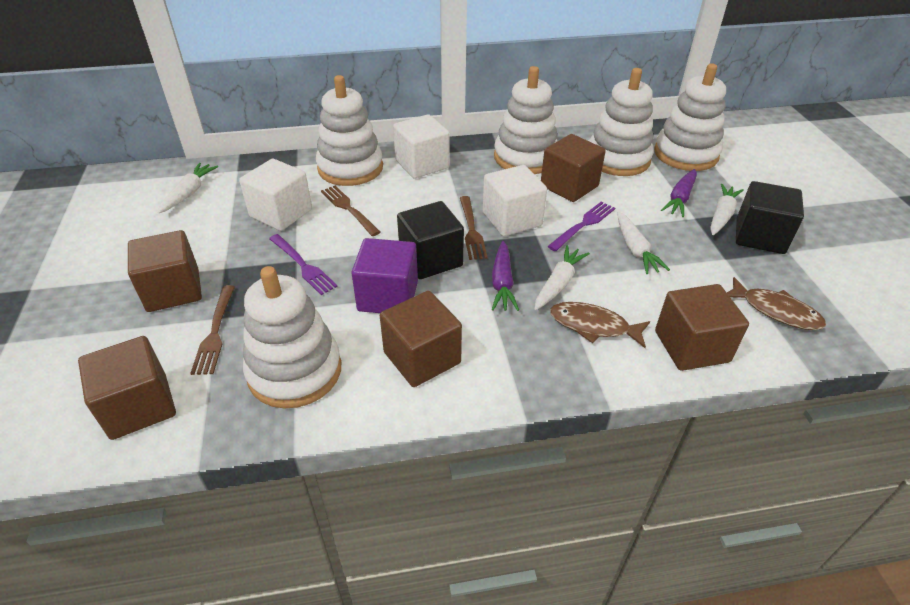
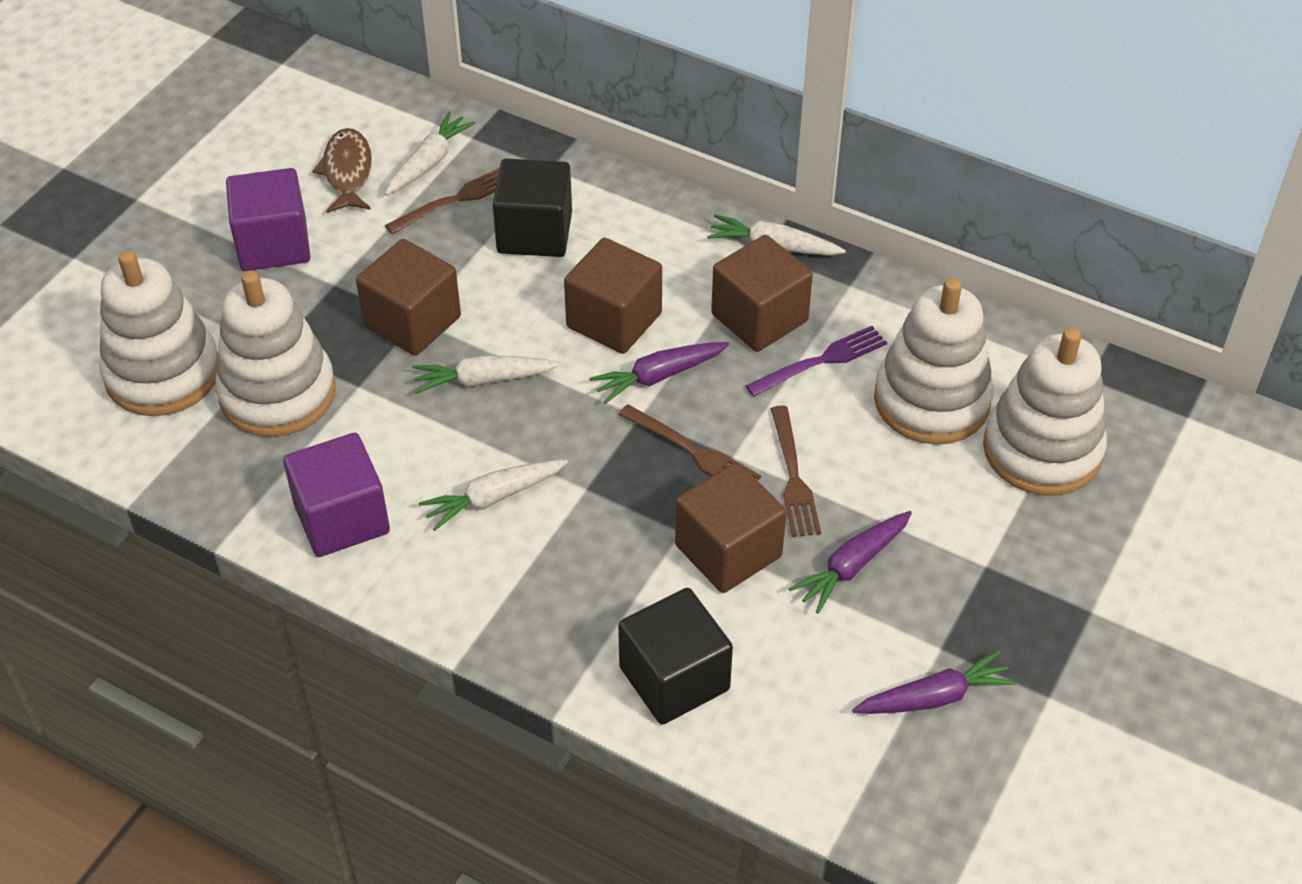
brown cube: [78,336,176,440] [128,230,202,312] [380,291,462,387] [541,134,606,202] [655,284,749,371] = 5 -> [356,239,461,356] [564,238,662,354] [675,462,786,593] [711,235,813,352] = 4
brown fish: [550,302,650,348] [727,277,826,330] = 2 -> [312,128,372,213] = 1
purple carrot: [492,241,519,311] [661,169,697,217] = 2 -> [589,342,729,404] [789,511,912,613] [852,650,1017,714] = 3
purple cube: [352,238,418,313] = 1 -> [226,168,310,271] [283,433,390,557] = 2
purple fork: [269,234,338,295] [547,202,615,252] = 2 -> [745,326,887,397] = 1
white cube: [239,159,312,231] [393,114,449,179] [483,165,547,236] = 3 -> none = 0
white stacking toy: [243,266,341,409] [316,75,383,186] [494,66,557,174] [589,68,654,176] [654,63,726,171] = 5 -> [99,250,218,416] [215,271,336,437] [874,278,994,445] [983,328,1107,495] = 4

